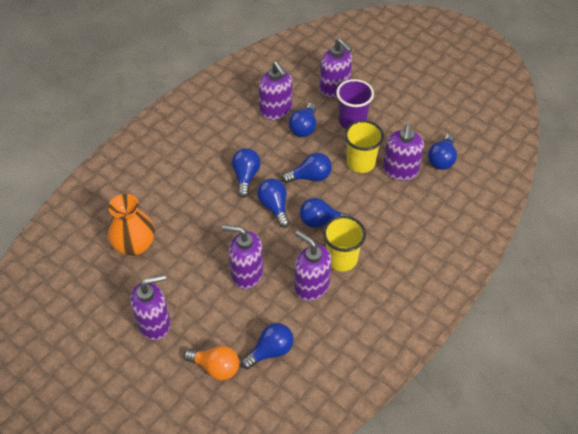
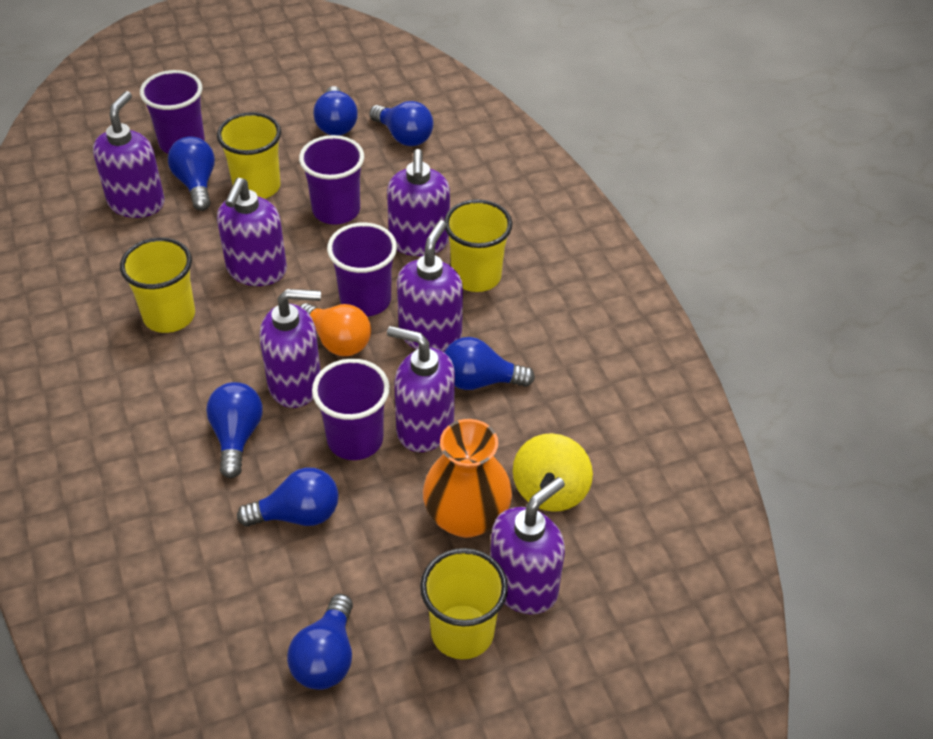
purple cup: [336,79,374,129] = 1 -> [140,70,205,154] [299,135,364,225] [312,359,390,460] [327,223,397,317] = 4
purple soap dispenser: [130,274,171,340] [222,225,263,289] [259,61,292,120] [294,231,332,301] [320,38,352,98] [383,123,424,181] = 6 -> [93,91,165,218] [217,178,287,286] [260,289,321,408] [387,149,450,256] [387,326,455,452] [397,220,463,352] [490,477,565,614] = 7
yellow cup: [323,216,366,271] [344,120,384,173] = 2 -> [120,237,195,333] [217,112,281,199] [420,548,508,659] [444,199,513,292] = 4
yellow spinning top: none = 0 -> [513,433,593,512] = 1

